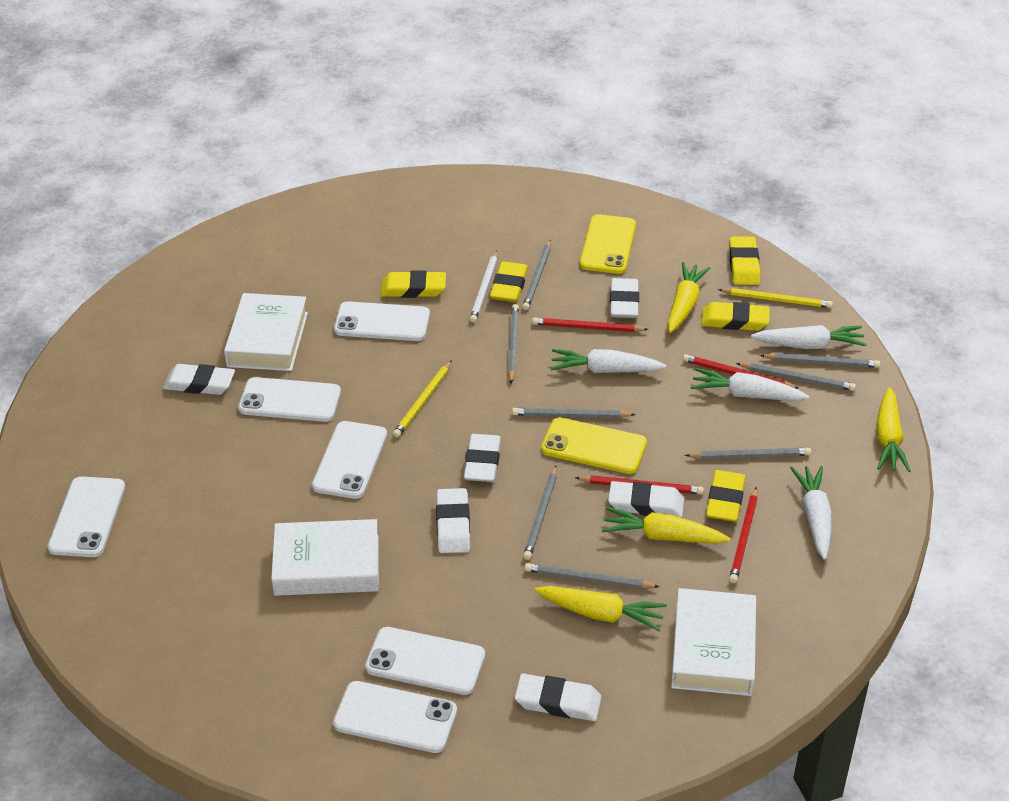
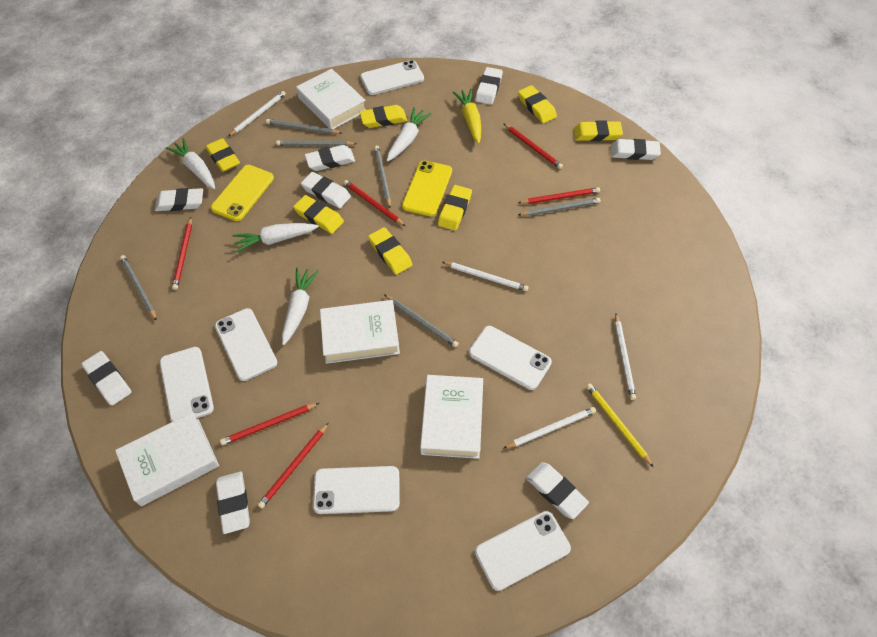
grey pencil: [508,304,519,383] [512,408,636,418] [522,240,551,310] [523,465,557,560] [524,563,659,589] [685,448,811,459] [736,363,856,391] [760,353,880,368] = 8 -> [120,255,157,321] [266,119,341,134] [276,140,357,146] [374,146,391,208] [385,295,459,347] [518,198,601,216] = 6
red pencil: [532,317,649,332] [575,475,704,495] [683,354,799,389] [729,487,758,583] = 4 -> [172,217,192,290] [220,403,319,445] [258,422,329,508] [344,180,405,226] [503,123,563,169] [518,187,600,204] = 6
white book: [224,293,308,371] [271,519,379,596] [671,588,756,696] = 3 -> [115,412,219,506] [296,69,366,129] [320,300,400,364] [420,375,483,459] = 4
white eraser: [163,364,235,395] [436,488,470,553] [464,434,501,482] [515,673,601,721] [608,481,684,518] [610,278,639,318] = 6 -> [82,351,132,406] [155,188,203,211] [216,472,250,534] [301,172,351,208] [305,145,355,171] [475,67,503,105] [526,462,589,519] [611,139,661,160] = 8
white pencil: [470,251,497,323] = 1 -> [228,91,286,136] [442,262,528,292] [504,407,596,448] [615,314,636,400] = 4
yellow carrot: [534,586,667,631] [602,507,731,544] [668,262,710,333] [876,387,911,472] = 4 -> [453,89,481,144] = 1
yellow eraser: [381,271,446,298] [490,262,528,302] [701,302,770,331] [706,470,746,522] [729,236,760,285] = 5 -> [205,138,240,172] [293,195,344,234] [360,105,407,128] [368,227,413,275] [438,185,472,231] [518,85,557,123] [574,120,623,141] = 7
yellow pencil: [393,360,452,438] [718,288,833,308] = 2 -> [586,383,653,467] = 1

